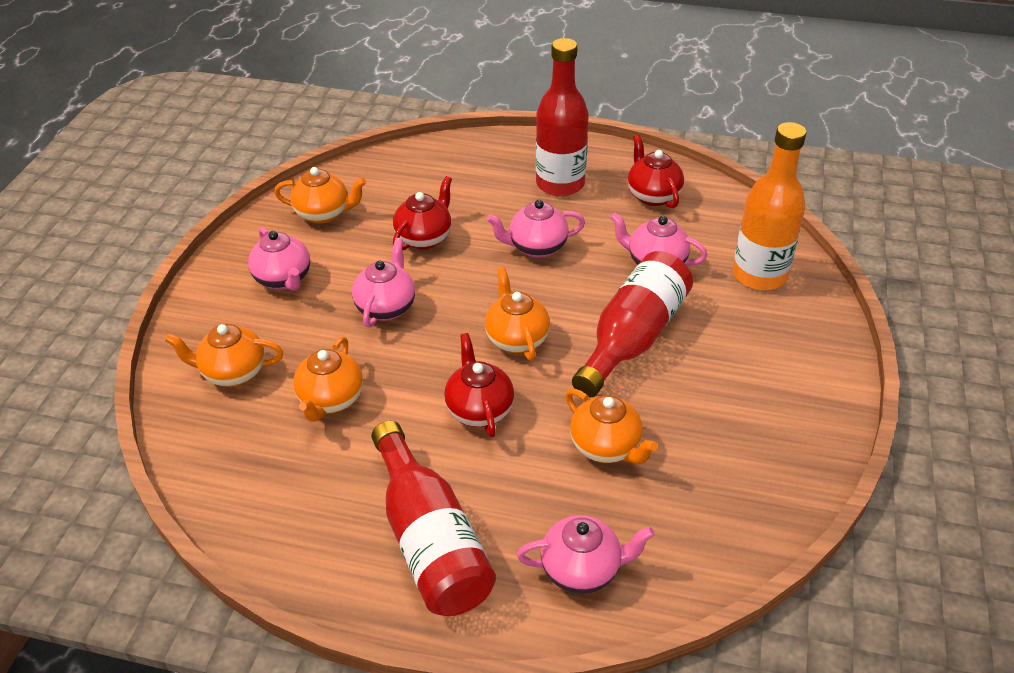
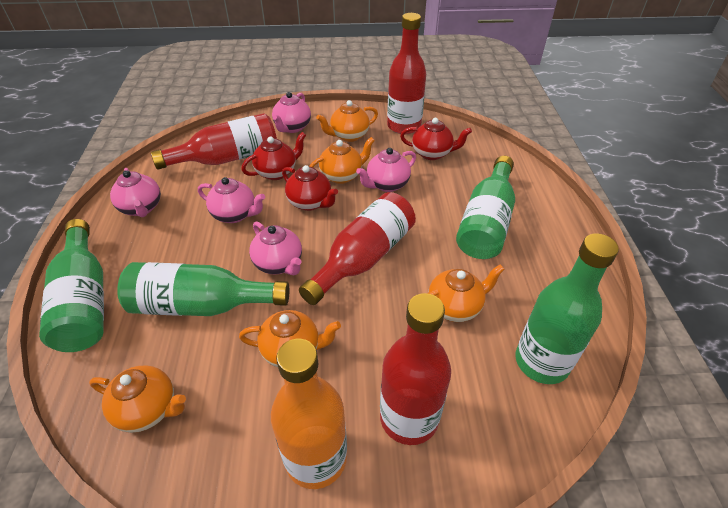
green bottle: none = 0 -> [39,219,104,352] [117,262,289,316] [456,156,515,259] [515,233,619,384] = 4
red bottle: [371,421,496,616] [536,38,589,197] [572,251,693,397] = 3 -> [151,113,277,170] [299,192,416,305] [380,293,451,445] [387,13,426,134] = 4

